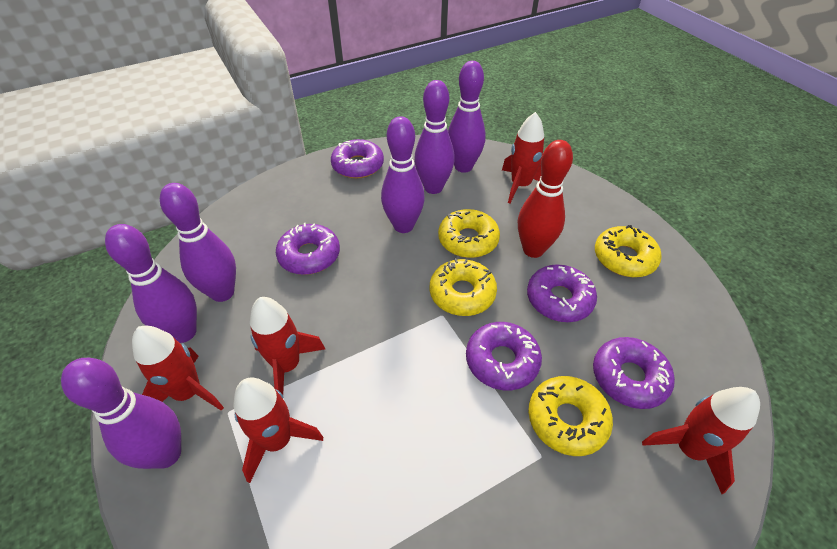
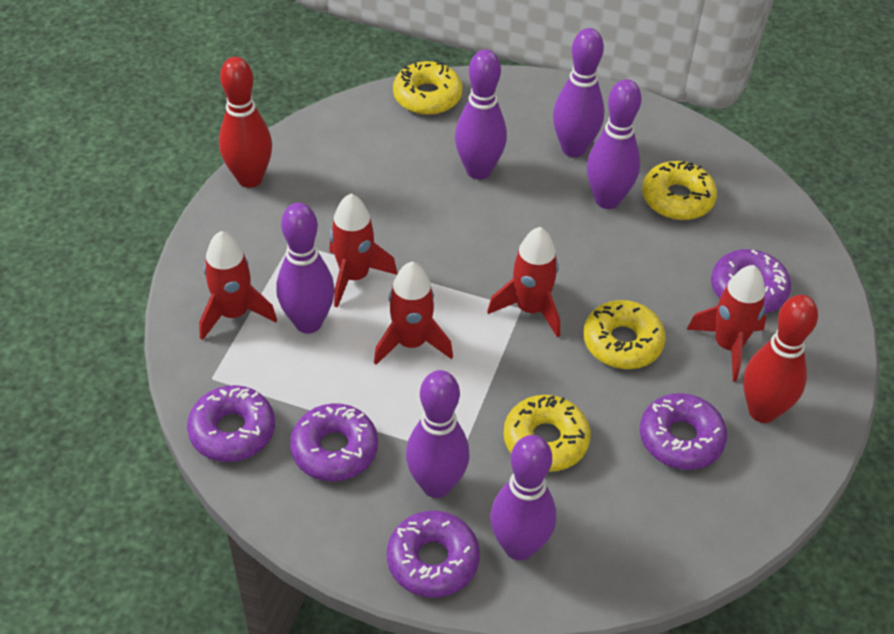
red bowling pin: [518,140,573,258] = 1 -> [219,57,272,188] [743,295,818,423] = 2

